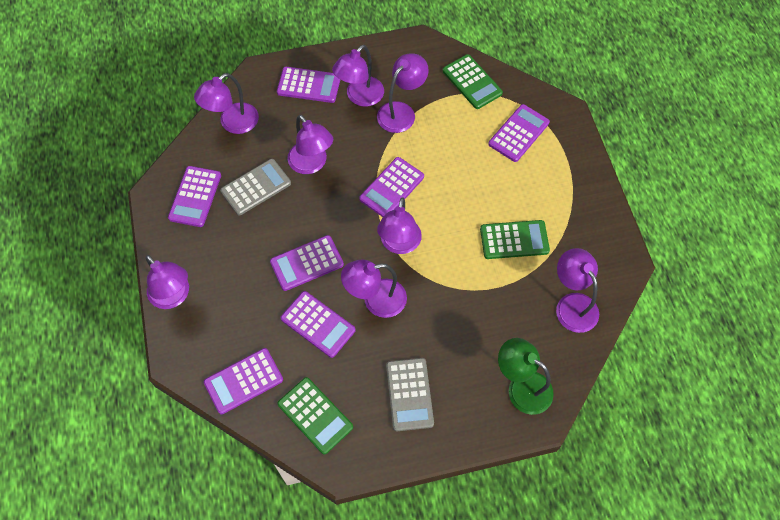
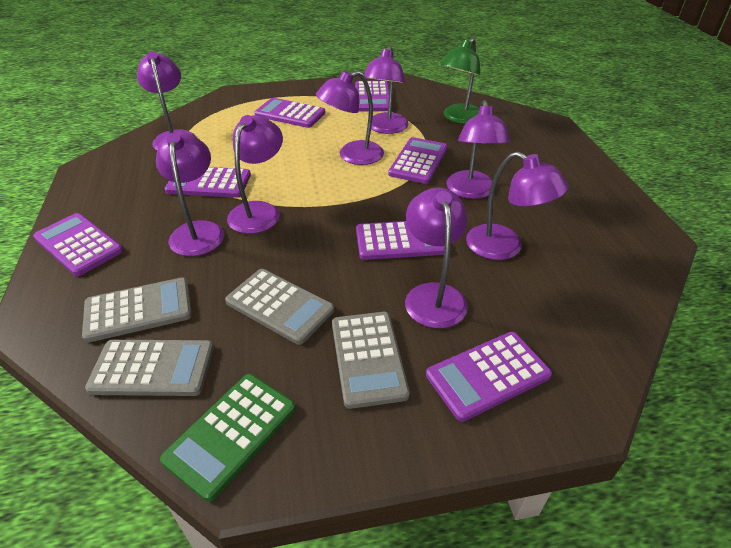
green calculator: [277,377,353,454] [443,54,503,109] [480,220,550,259] = 3 -> [160,374,295,502] = 1
grey calculator: [220,159,291,216] [386,358,434,431] = 2 -> [82,278,192,343] [85,340,214,396] [225,269,334,345] [332,312,410,409] = 4

